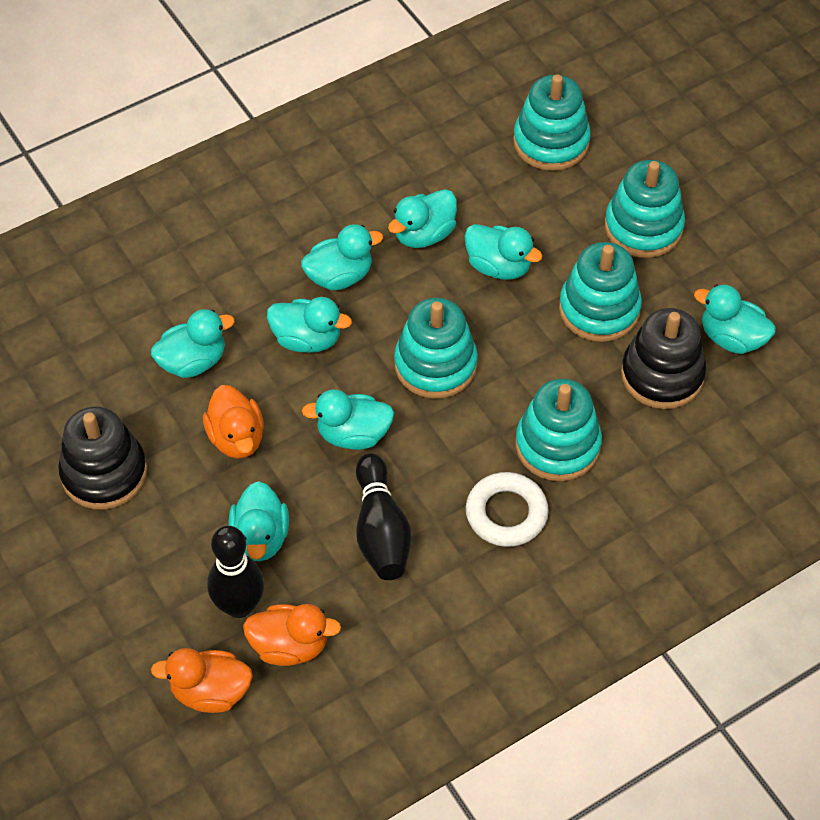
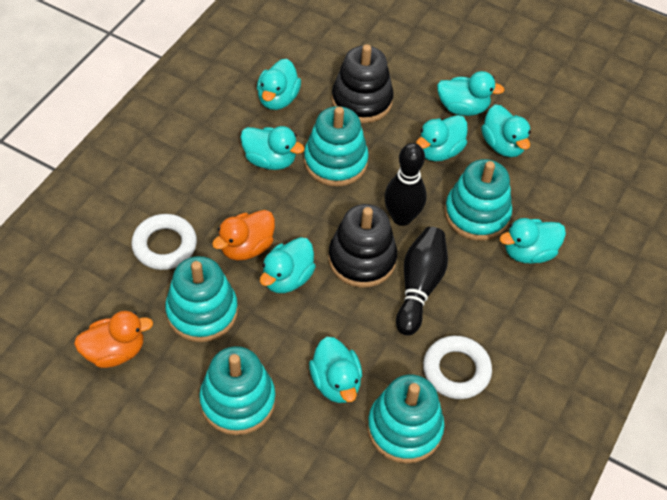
orange duck: [151,648,253,713] [203,385,264,459] [243,604,341,666] = 3 -> [74,311,153,368] [212,210,275,260] = 2
white ring: [466,472,549,547] = 1 -> [131,214,197,270] [423,336,492,399] = 2

